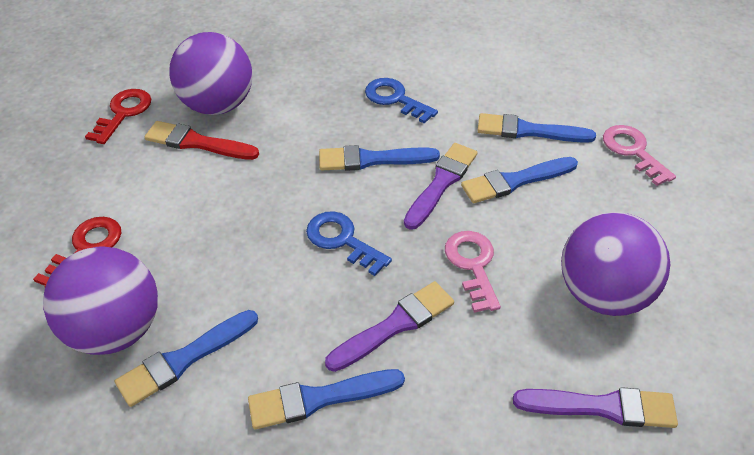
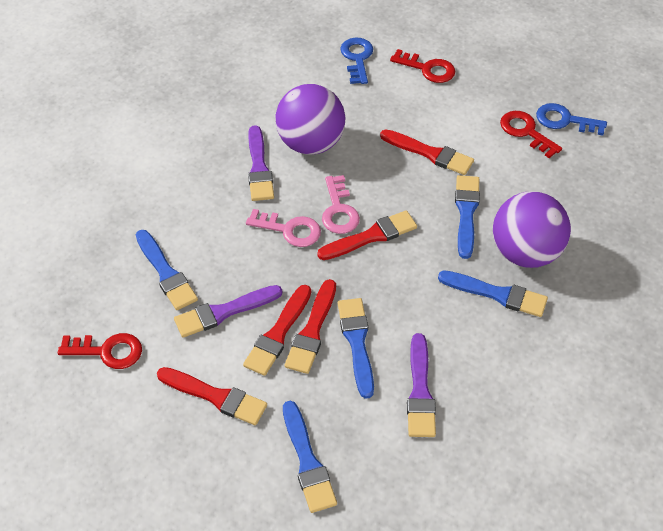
purple ball: [43,246,158,355] [169,32,253,115] [561,212,671,316] = 3 -> [276,84,345,155] [493,191,571,268] = 2
red brush: [145,121,259,160] = 1 -> [157,367,267,425] [243,285,311,376] [285,279,336,374] [317,210,417,260] [380,130,474,175] = 5
red key: [33,217,121,287] [85,89,151,144] = 2 -> [58,333,142,369] [390,49,455,83] [500,111,562,158] = 3

